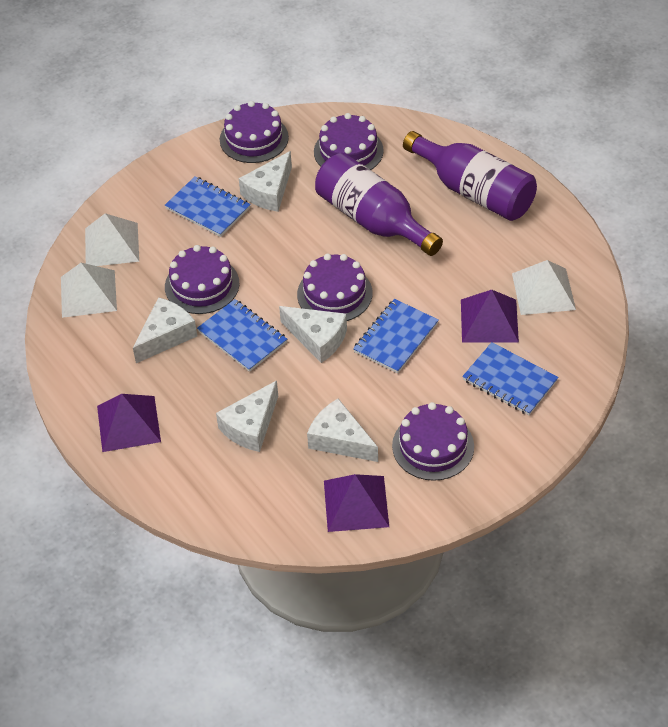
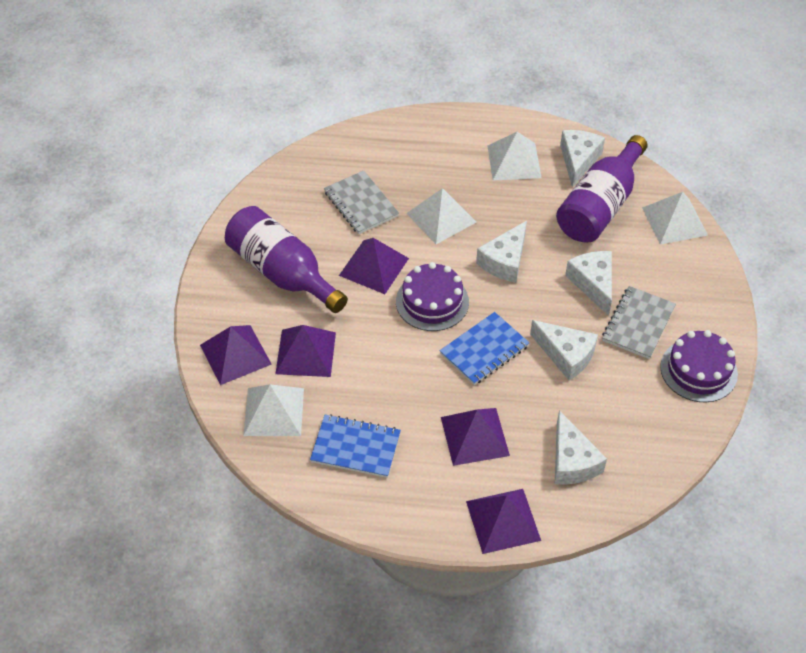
blue notebook: [165,176,251,237] [197,299,287,372] [353,299,439,373] [462,342,558,415] = 4 -> [310,414,401,478] [440,312,530,385] = 2
grey notebook: none = 0 -> [324,170,399,234] [602,286,676,359] = 2
purple cake: [165,245,239,314] [220,101,289,163] [297,254,373,321] [314,113,384,170] [392,402,474,481] = 5 -> [396,262,469,331] [660,330,738,402] = 2
purple pyramid: [97,394,161,452] [324,474,389,532] [461,290,519,343] = 3 -> [200,325,272,385] [275,325,336,377] [339,238,409,294] [441,408,510,466] [466,489,541,554] = 5
white pyramid: [61,263,117,318] [85,213,139,266] [512,260,576,315] = 3 -> [243,384,304,436] [406,188,476,244] [488,132,542,181] [642,192,708,245] = 4

